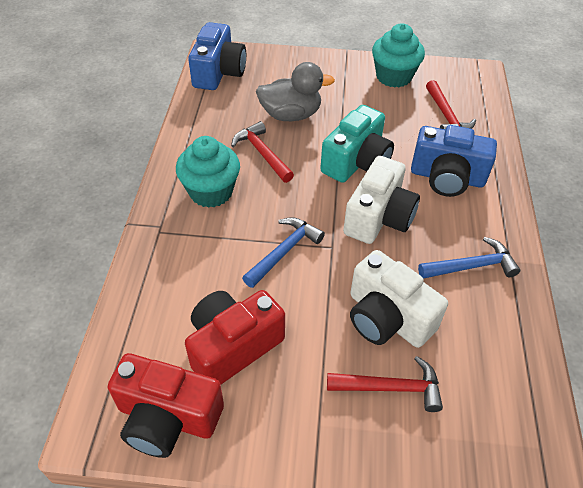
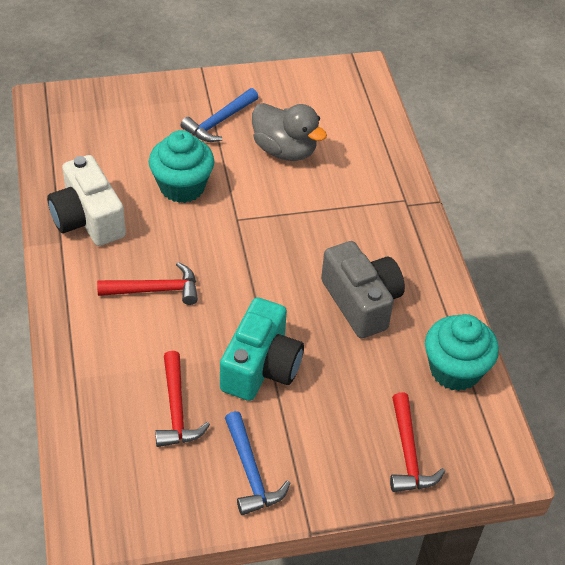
blue camera: [188,22,246,90] [411,125,497,197] = 2 -> none = 0
grey camera: none = 0 -> [321,241,405,338] = 1
red camera: [108,353,224,458] [185,290,285,384] = 2 -> none = 0
white camera: [343,156,420,244] [350,250,448,348] = 2 -> [47,155,126,246] = 1

